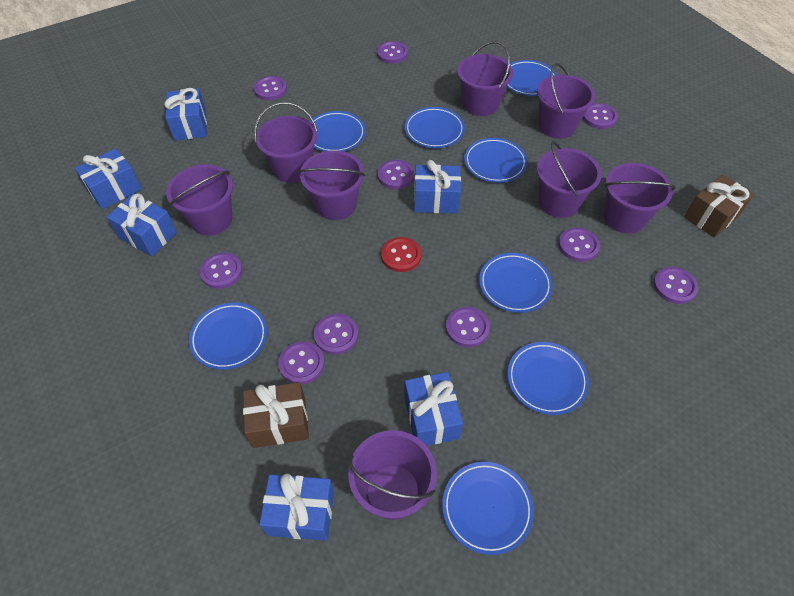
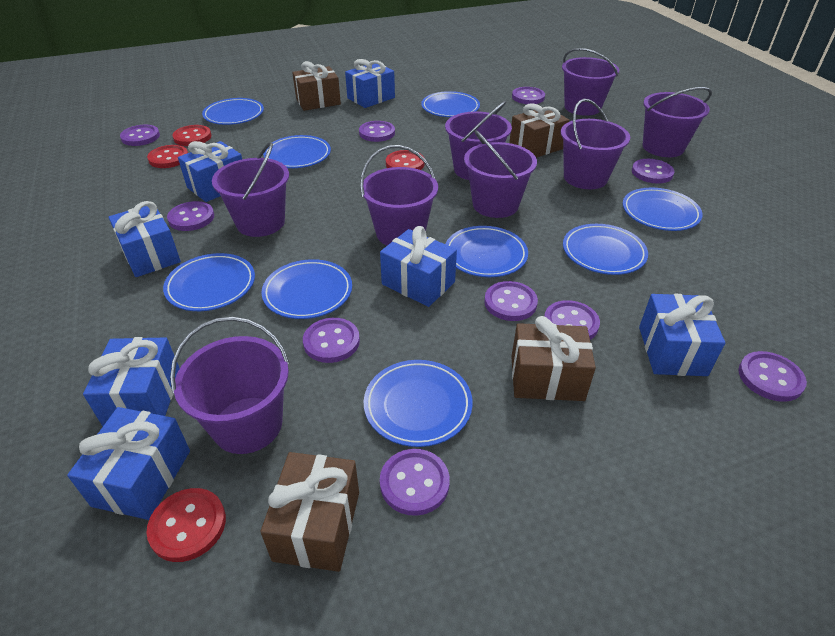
blue gift: [75,148,142,209] [106,193,177,256] [164,88,207,141] [259,473,334,541] [404,372,463,446] [414,160,461,214] = 6 -> [67,407,190,520] [83,337,180,426] [109,201,181,277] [178,141,242,202] [345,59,395,108] [380,226,457,307] [639,294,725,376] = 7
blue plate: [189,303,267,370] [310,111,366,152] [405,107,465,148] [442,462,534,555] [464,138,527,183] [479,253,553,313] [507,60,557,96] [507,342,589,415] = 8 -> [163,253,255,311] [202,98,264,125] [262,259,352,319] [263,135,331,168] [364,360,473,447] [421,91,480,117] [446,226,528,277] [563,224,648,275] [623,188,703,231] = 9
brown gift: [243,382,309,448] [684,174,754,238] = 2 -> [260,452,359,572] [292,61,341,111] [509,103,569,158] [511,316,596,401] = 4
red button: [381,237,421,272] = 1 -> [146,488,226,562] [147,145,188,168] [172,125,211,146] [386,150,425,170] = 4

